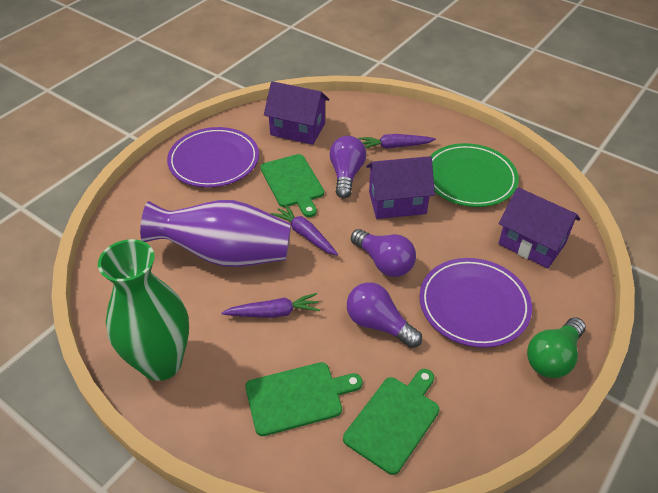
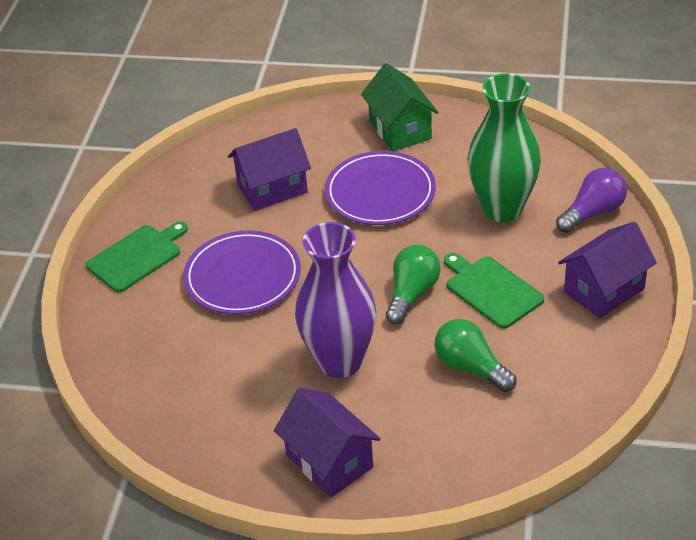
green cutting board: [245,362,363,436] [260,154,324,217] [343,369,439,475] = 3 -> [86,221,188,292] [444,253,544,328] = 2
green house: none = 0 -> [361,63,438,151] = 1
green light bulb: [527,317,586,378] = 1 -> [386,245,441,324] [435,319,517,392] = 2
green plate: [430,143,519,207] = 1 -> none = 0
purple carrot: [222,293,320,318] [271,204,338,255] [358,134,436,149] = 3 -> none = 0
purple light bulb: [329,136,366,199] [347,282,422,348] [351,229,416,277] = 3 -> [556,168,627,233] = 1

